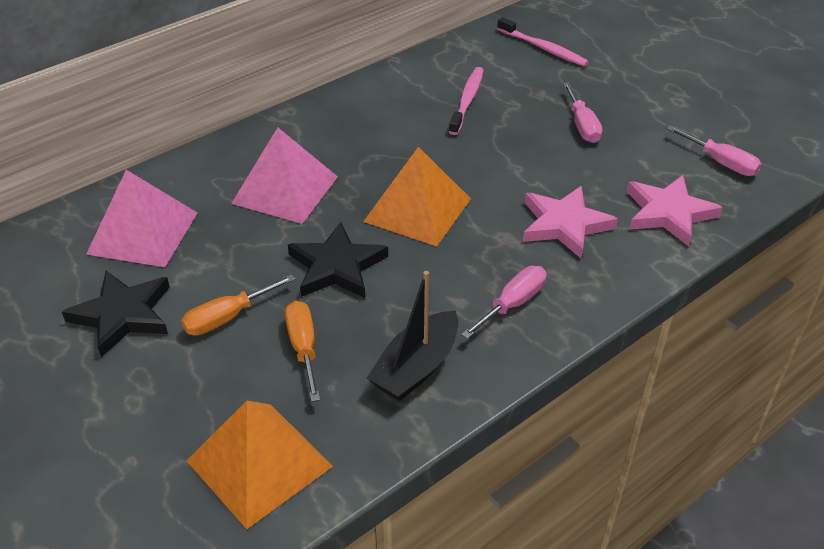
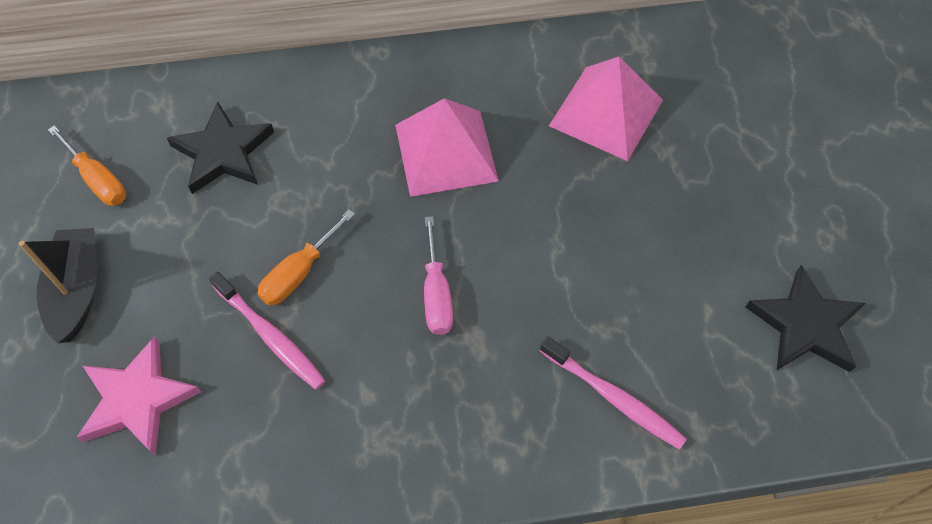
orange pyramid: [186,401,333,529] [363,147,471,247] = 2 -> none = 0
pink screwdriver: [461,266,547,339] [563,82,602,143] [667,125,762,176] = 3 -> [424,216,453,335] = 1
pink star: [523,186,618,258] [627,175,723,246] = 2 -> [77,336,201,456] = 1

